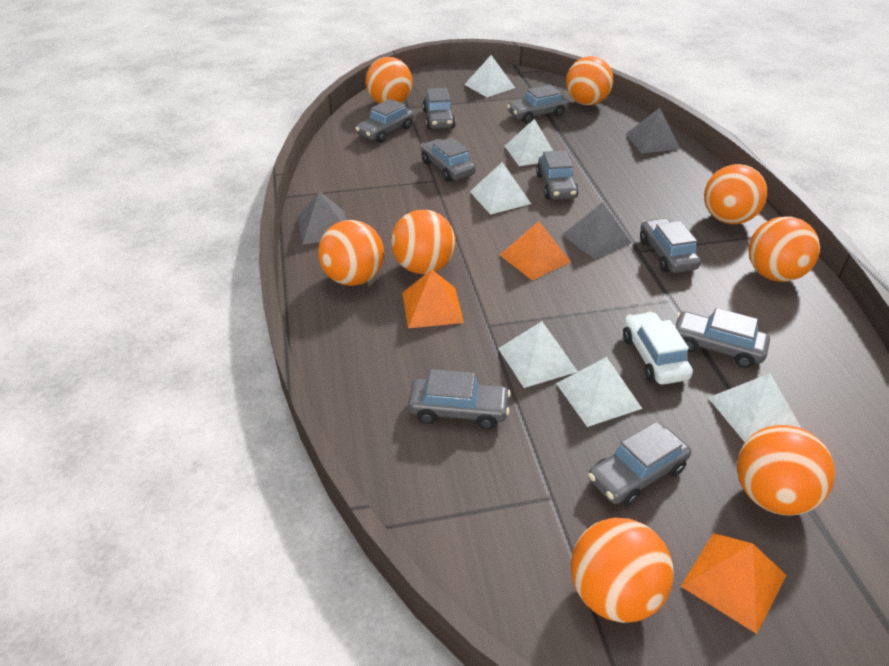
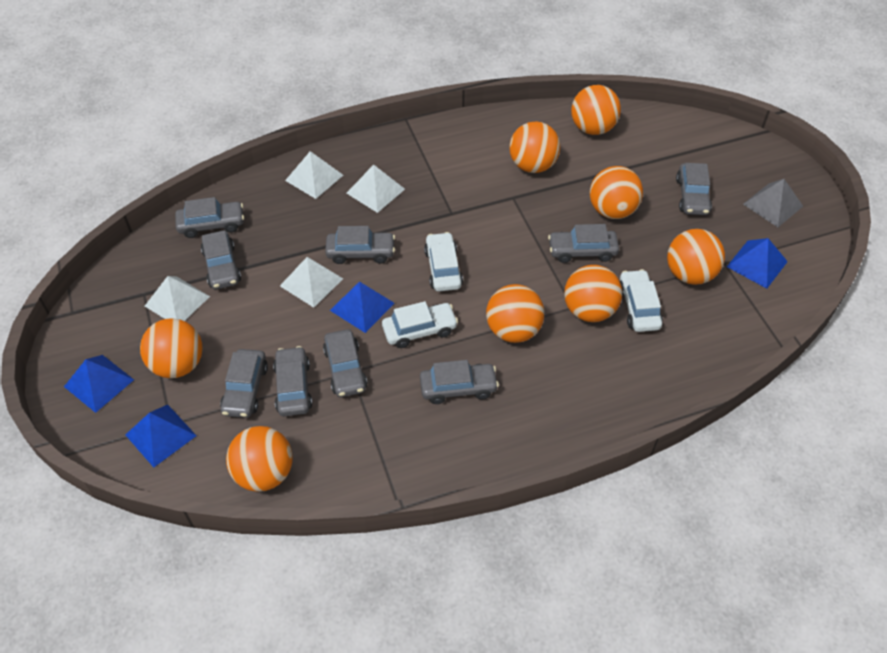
blue pyramid: none = 0 -> [64,355,134,413] [125,405,197,467] [330,282,394,333] [727,238,788,289] = 4
grey pyramid: [297,191,347,245] [562,202,632,259] [626,108,680,154] = 3 -> [743,179,803,227] = 1
orange pyramid: [402,269,464,328] [500,221,571,280] [681,533,786,634] = 3 -> none = 0
white car: [623,312,693,385] = 1 -> [382,301,458,348] [424,232,463,291] [620,269,663,332] = 3
white pyramid: [464,55,515,97] [470,162,531,215] [498,321,578,388] [505,119,553,166] [556,357,642,427] [708,373,801,442] = 6 -> [145,276,210,321] [280,257,343,308] [285,151,343,199] [347,165,405,213] = 4

